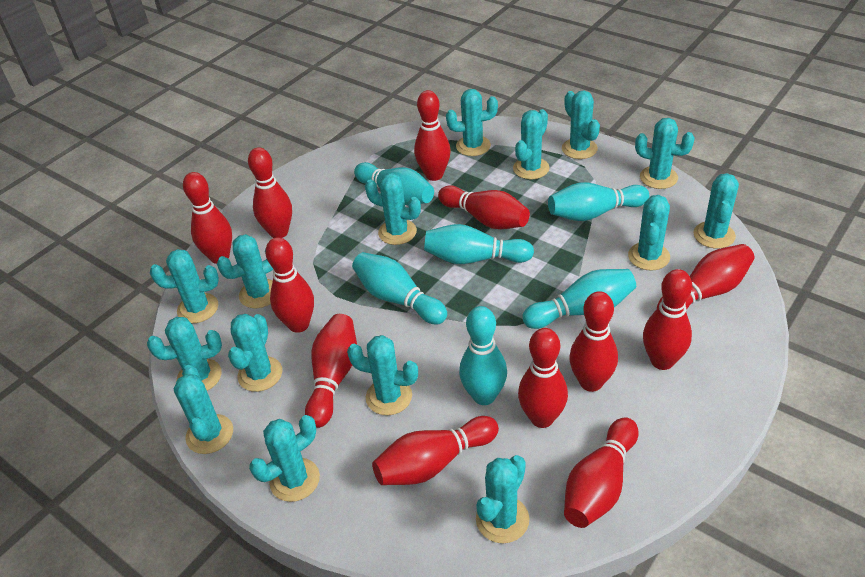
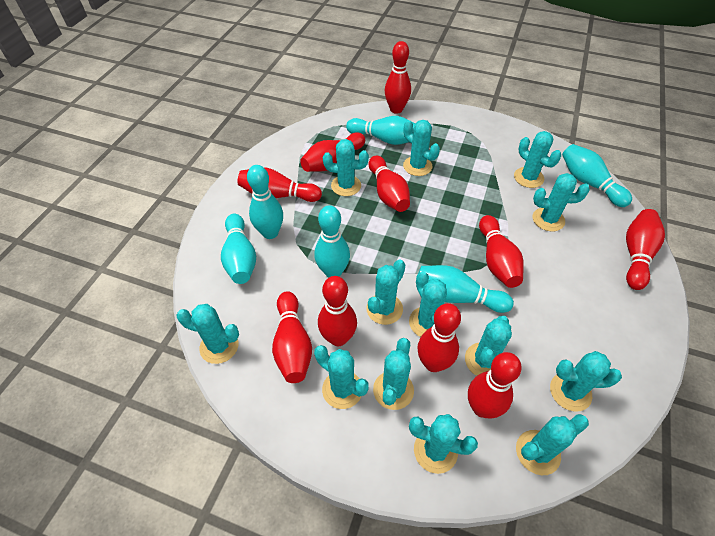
red bowling pin: [183,172,232,264] [248,147,292,238] [265,237,314,333] [305,314,357,428] [372,416,499,485] [414,90,450,181] [438,185,530,229] [518,328,568,428] [564,417,639,528] [569,291,618,392] [643,269,692,370] [657,244,755,310] = 12 -> [237,168,322,202] [272,291,312,383] [300,132,365,172] [318,276,357,346] [369,156,410,212] [385,41,411,114] [417,303,461,372] [468,352,522,418] [479,215,524,288] [626,209,665,290] = 10
turquoise cactus: [147,317,222,391] [150,249,219,323] [174,365,233,454] [217,234,273,308] [228,314,282,392] [249,415,320,502] [347,335,418,415] [365,173,421,245] [446,89,498,156] [476,455,529,543] [513,109,549,180] [562,91,600,159] [628,195,670,271] [635,118,695,189] [693,173,739,249] = 15 -> [176,304,239,364] [314,345,369,409] [323,139,369,196] [366,260,405,325] [373,338,414,410] [403,120,440,176] [409,271,447,337] [409,414,478,474] [465,316,512,376] [514,131,561,188] [516,414,589,475] [533,173,590,232] [550,351,622,411] = 13

